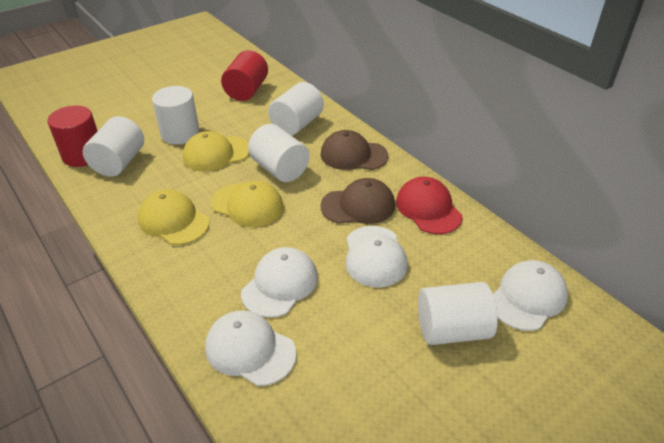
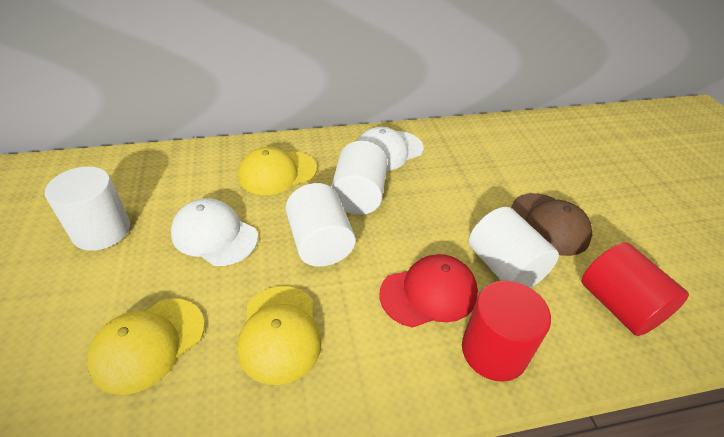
brown cap: [320,130,388,170] [321,178,395,224] = 2 -> [512,193,592,256] = 1
white cap: [205,310,297,386] [241,247,318,318] [346,226,407,287] [493,260,568,331] = 4 -> [171,198,258,266] [357,127,424,171] = 2
white cylinder: [82,116,144,177] [152,86,200,145] [248,124,310,182] [268,82,324,135] [418,282,498,345] = 5 -> [45,166,130,251] [286,183,355,267] [331,141,387,215] [469,207,559,288] = 4

